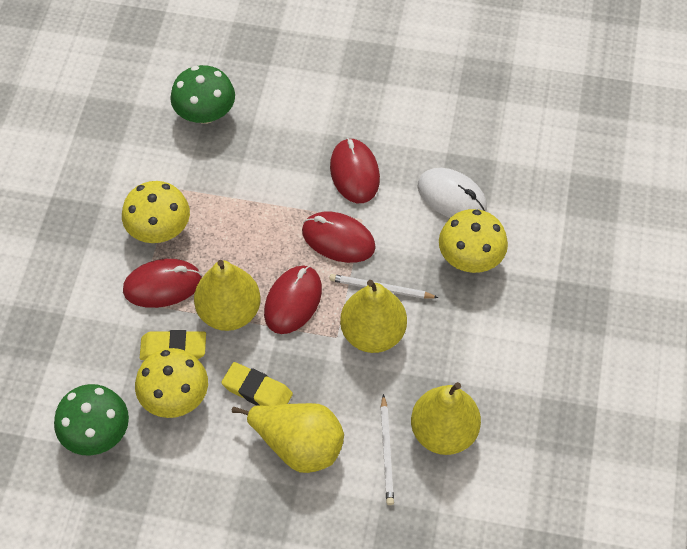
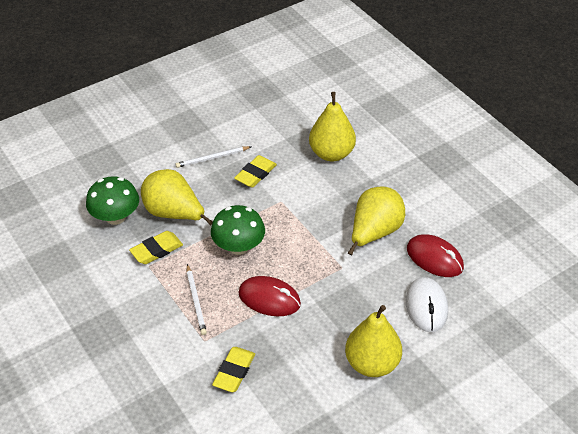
red mouse: [123,259,202,308] [264,266,322,334] [302,212,376,263] [330,138,380,203] = 4 -> [238,276,301,316] [407,234,464,277] = 2
yellow eraser: [140,330,206,360] [221,362,293,406] = 2 -> [129,231,183,264] [212,347,255,392] [234,155,277,188] = 3
yellow mushroom: [122,181,190,243] [135,348,208,418] [439,209,508,273] = 3 -> none = 0

